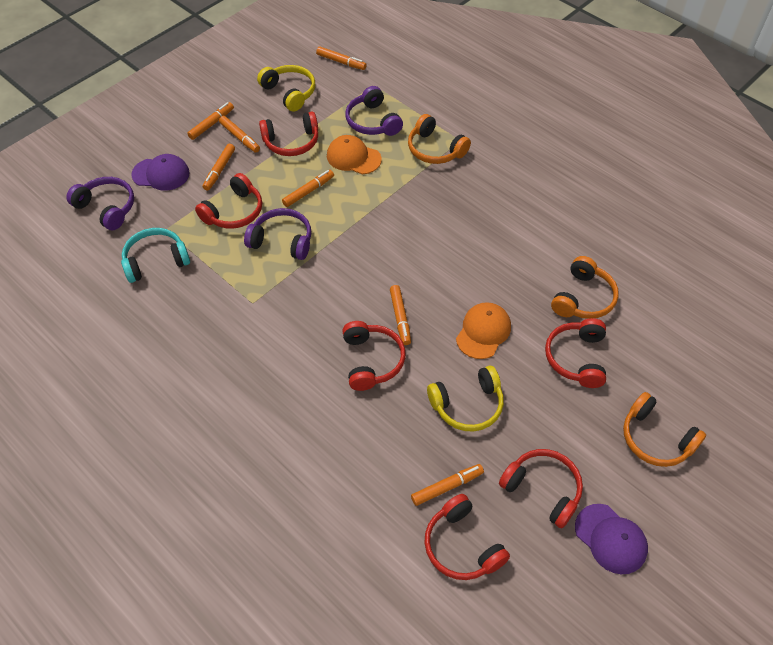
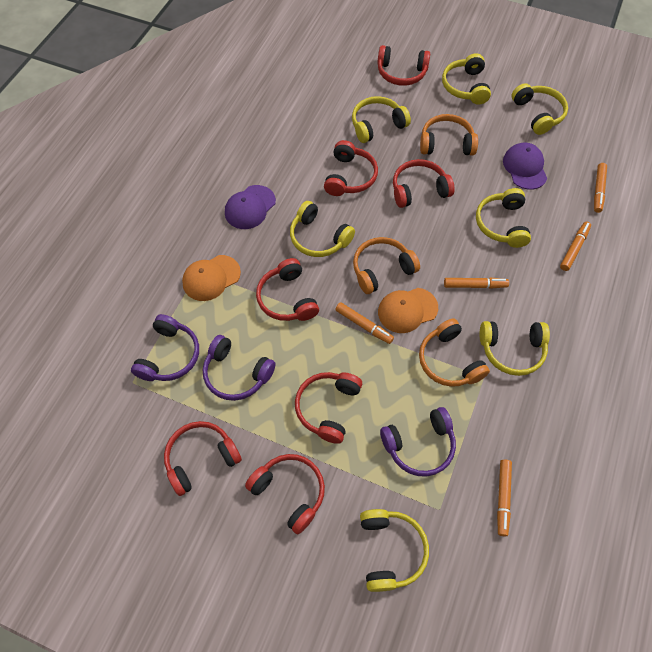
orange marker: [187,102,234,140] [203,144,235,191] [219,116,260,153] [282,170,334,207] [316,47,367,70] [390,285,411,345] [411,464,484,506] = 7 -> [335,302,394,344] [444,278,509,289] [497,460,512,536] [560,222,591,271] [594,163,607,213] = 5
red headphones: [195,173,262,229] [259,112,318,156] [342,321,406,391] [424,494,510,580] [499,449,583,528] [545,318,606,388] = 6 -> [164,421,242,496] [245,454,325,534] [256,258,319,321] [295,372,362,444] [324,140,378,196] [378,45,430,86] [393,159,454,208] = 7
turquoise headphones: [121,228,190,283] = 1 -> none = 0
yellow headphones: [257,65,315,112] [427,366,504,432] = 2 -> [290,201,355,257] [352,96,411,143] [360,509,429,592] [442,53,491,105] [476,188,531,248] [479,321,550,376] [512,83,568,135] = 7

